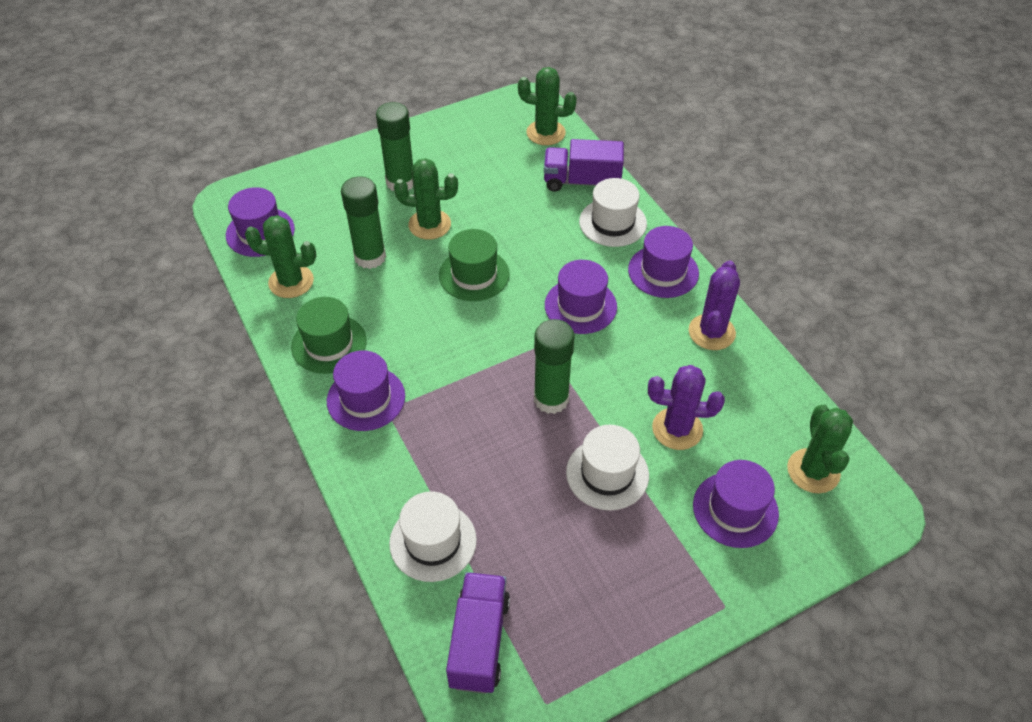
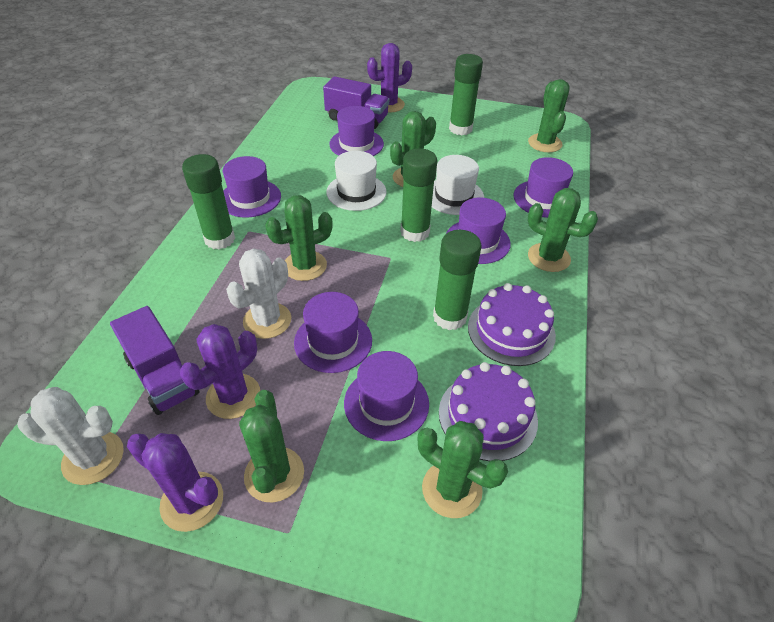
green cactus: [245,215,316,298] [394,158,458,240] [518,67,577,145] [787,405,853,493] = 4 -> [239,390,304,502] [265,195,333,281] [390,111,436,187] [417,421,508,518] [528,79,570,152] [528,188,598,272] = 6
green glue stick: [341,176,386,269] [376,102,413,191] [534,319,575,414] = 3 -> [182,154,235,249] [400,148,437,242] [433,230,481,330] [449,54,483,135] = 4
green hat: [291,297,367,374] [439,229,510,301] = 2 -> none = 0
purple cactus: [648,365,725,450] [689,260,740,350] = 2 -> [127,433,223,532] [180,324,260,419] [367,43,412,112] = 3
purple cake: none = 0 -> [439,362,538,461] [468,283,556,366] = 2
purple hat: [226,187,295,257] [327,350,405,431] [545,260,617,334] [628,226,699,298] [693,460,779,548] = 5 -> [223,156,281,218] [294,292,372,373] [329,106,384,156] [344,351,429,441] [445,198,511,264] [514,157,573,218] = 6
white cactus: none = 0 -> [17,387,124,485] [226,248,291,339] = 2
white hat: [389,491,477,582] [566,425,649,510] [579,178,647,247] = 3 -> [326,151,387,211] [432,155,484,215] = 2

